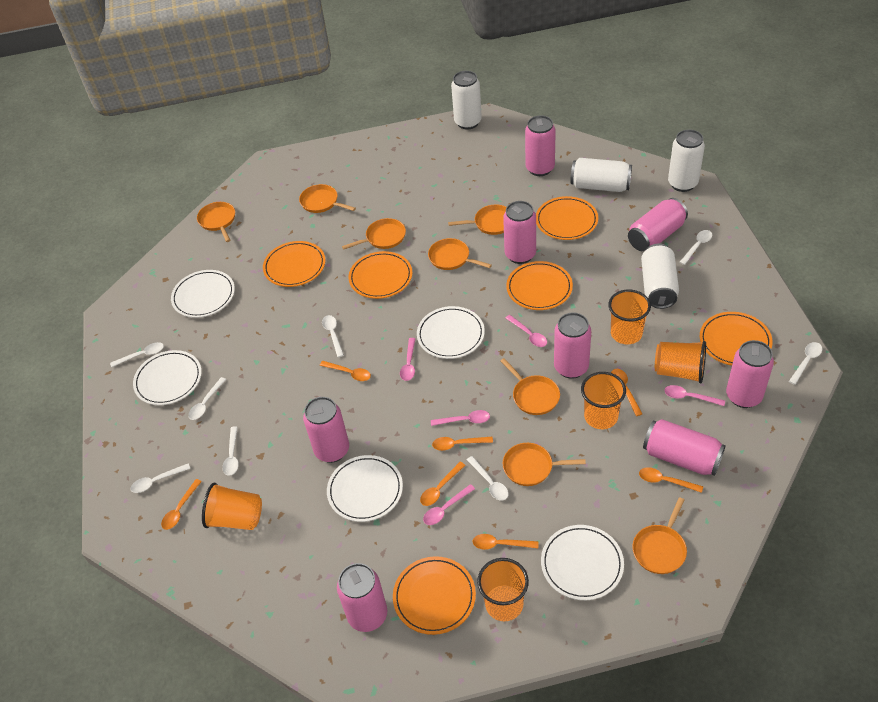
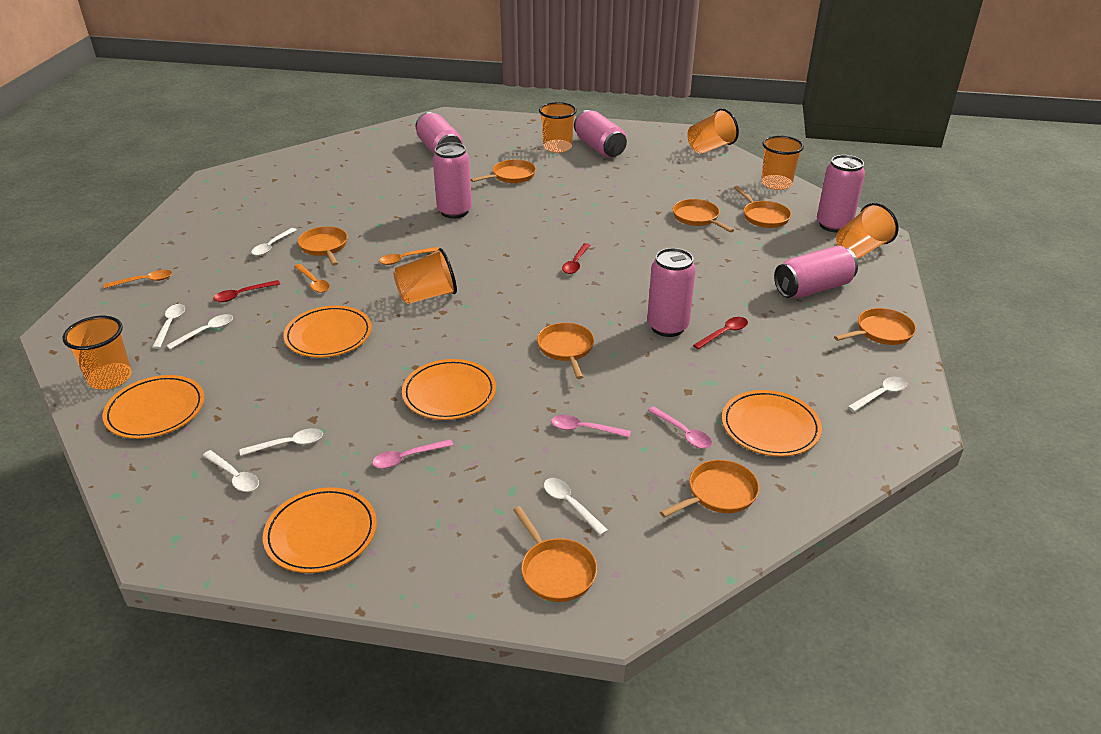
orange cup: [202,482,262,530] [477,558,529,621] [581,372,626,429] [608,290,651,344] [655,341,706,384] = 5 -> [62,316,132,389] [393,248,457,304] [539,102,577,153] [688,109,739,154] [761,135,804,190] [836,203,899,259] = 6
orange plate: [263,241,325,287] [348,251,413,299] [393,556,476,635] [506,261,573,310] [536,196,598,240] [700,312,772,366] = 6 -> [102,375,205,439] [263,487,377,573] [283,306,372,358] [402,359,496,420] [722,390,822,457] = 5
orange spoon: [161,479,202,530] [320,361,371,381] [420,462,466,506] [432,437,493,451] [473,534,539,550] [611,369,642,416] [639,467,703,493] = 7 -> [104,270,172,289] [294,264,330,293] [379,247,439,265] = 3
pink can: [303,397,349,463] [337,563,387,632] [503,201,536,264] [525,115,556,176] [554,313,591,379] [628,198,688,251] [643,419,726,476] [726,340,774,408] = 8 -> [416,112,463,154] [433,142,472,218] [574,110,627,158] [647,248,696,337] [774,245,858,298] [817,155,865,232] = 6
pink spoon: [400,338,416,381] [423,484,475,525] [431,410,490,426] [505,315,547,347] [664,385,725,406] = 5 -> [372,439,454,469] [551,415,631,438] [648,406,712,449] = 3
red spoon: none = 0 -> [213,280,280,302] [562,243,590,274] [693,317,748,350] = 3
white can: [451,71,482,129] [570,158,632,192] [641,244,679,309] [668,129,705,192] = 4 -> none = 0
white plate: [133,350,202,405] [171,270,235,318] [327,455,403,522] [417,306,485,359] [541,525,624,600] = 5 -> none = 0
white spoon: [110,342,164,367] [130,463,190,493] [188,377,226,420] [222,426,239,476] [322,315,344,357] [467,456,508,501] [680,230,712,265] [789,342,822,385] = 8 -> [152,304,185,349] [166,314,233,349] [203,450,259,492] [239,428,323,456] [251,228,297,256] [544,478,608,536] [848,376,907,412] = 7

